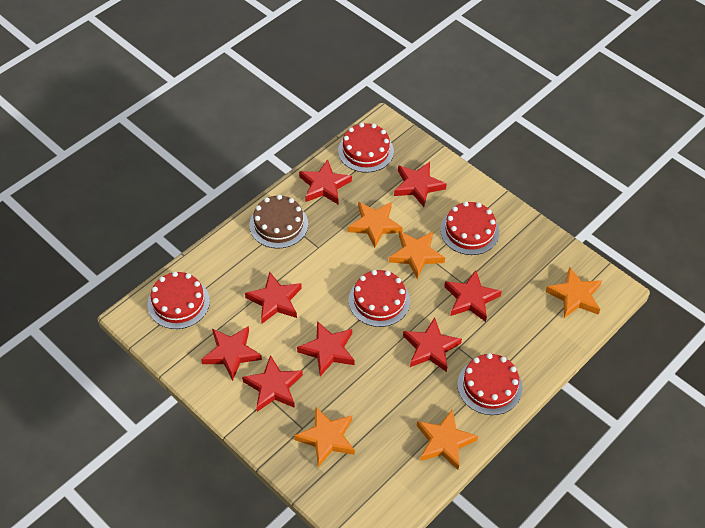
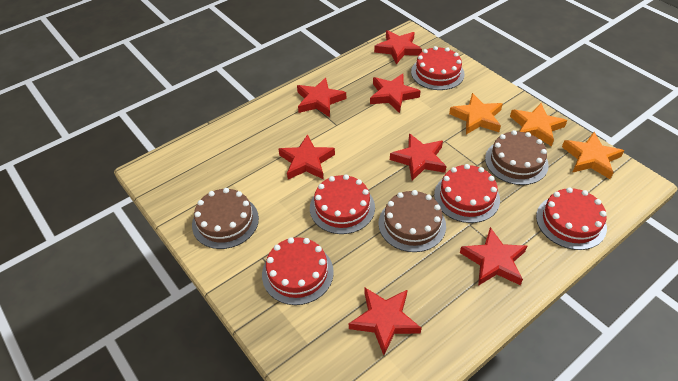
brown cake: [249,195,308,249] = 1 -> [192,188,259,249] [378,190,446,252] [485,130,549,185] = 3
orange star: [294,407,355,467] [348,201,403,248] [389,231,445,279] [417,410,478,470] [545,267,602,318] = 5 -> [449,93,503,134] [510,103,567,147] [562,132,624,179] = 3
red star: [201,326,262,381] [242,355,303,412] [245,272,302,324] [297,321,355,376] [299,159,352,205] [394,162,447,207] [403,318,462,372] [444,270,502,322] = 8 -> [278,134,335,179] [297,78,346,117] [349,288,422,355] [370,74,420,113] [374,30,422,64] [390,133,446,181] [460,227,527,286] = 7

